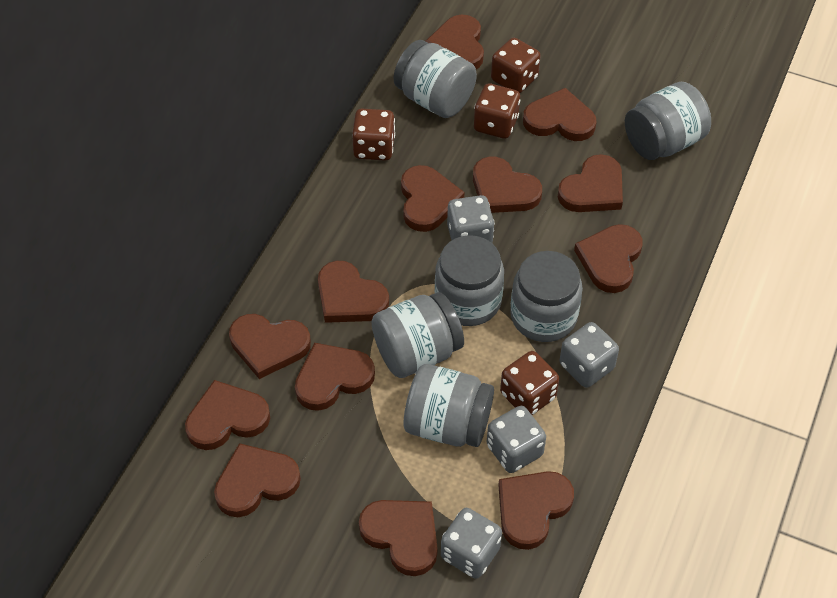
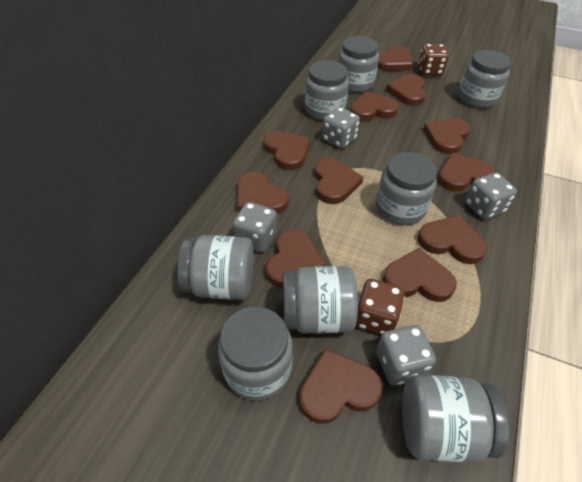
brown dice: [352,109,395,161] [474,83,520,139] [491,38,541,93] [500,351,559,415] = 4 -> [356,279,405,335] [418,44,449,75] = 2
brown heart: [185,380,270,450] [214,443,301,517] [229,314,311,379] [295,343,375,411] [318,261,389,323] [359,500,437,576] [401,165,464,232] [425,14,484,69] [473,156,542,213] [498,471,574,550] [523,88,597,141] [558,154,623,212] [574,224,643,293] = 13 -> [237,172,289,214] [263,131,310,170] [266,229,326,288] [299,348,383,424] [314,158,363,204] [350,91,399,121] [377,46,412,71] [383,248,457,302] [386,74,426,106] [418,215,487,264] [423,118,471,154] [438,153,495,192] = 12
grey jar: [372,292,464,378] [394,40,477,118] [404,364,494,447] [435,235,504,326] [510,251,583,342] [625,82,711,160] = 6 -> [177,235,254,300] [218,307,293,401] [283,266,358,334] [305,60,349,120] [338,36,379,92] [376,152,437,225] [402,375,509,462] [458,50,511,108] = 8

